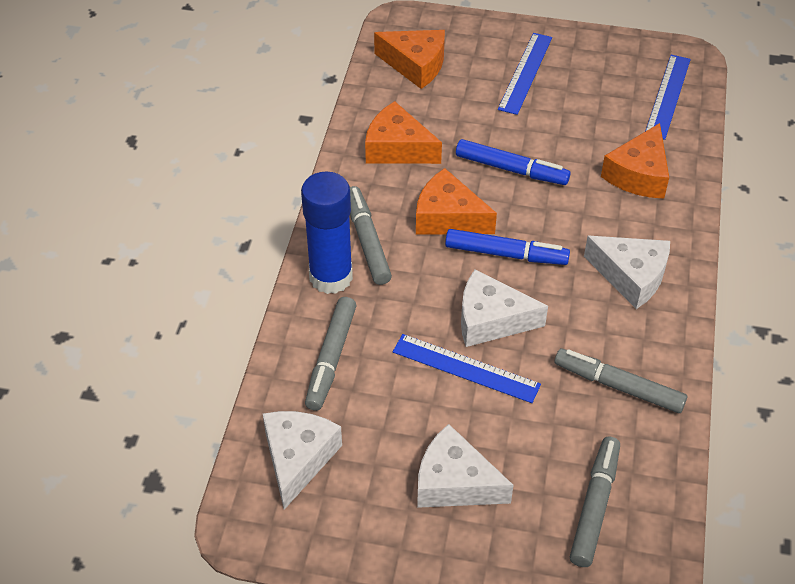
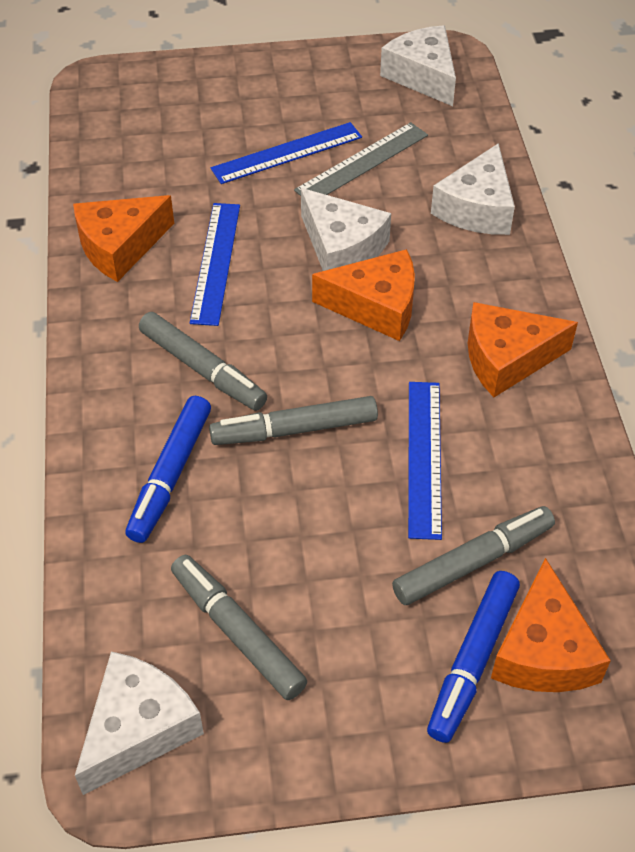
blue glue stick: [301,171,353,294] = 1 -> none = 0
grey ruler: none = 0 -> [294,122,428,196] = 1

